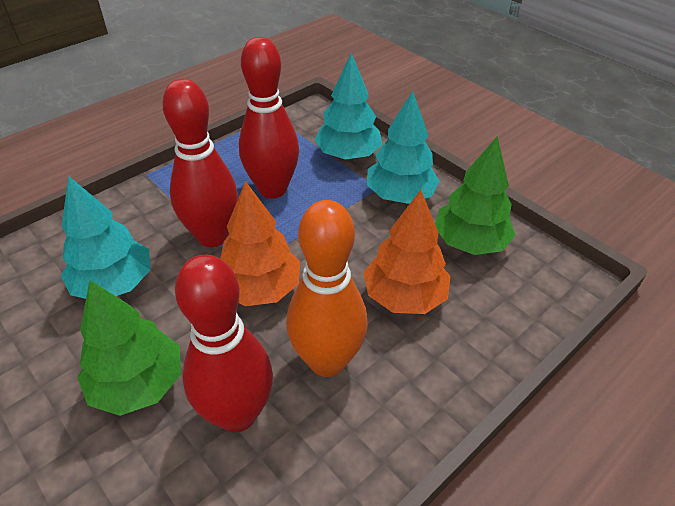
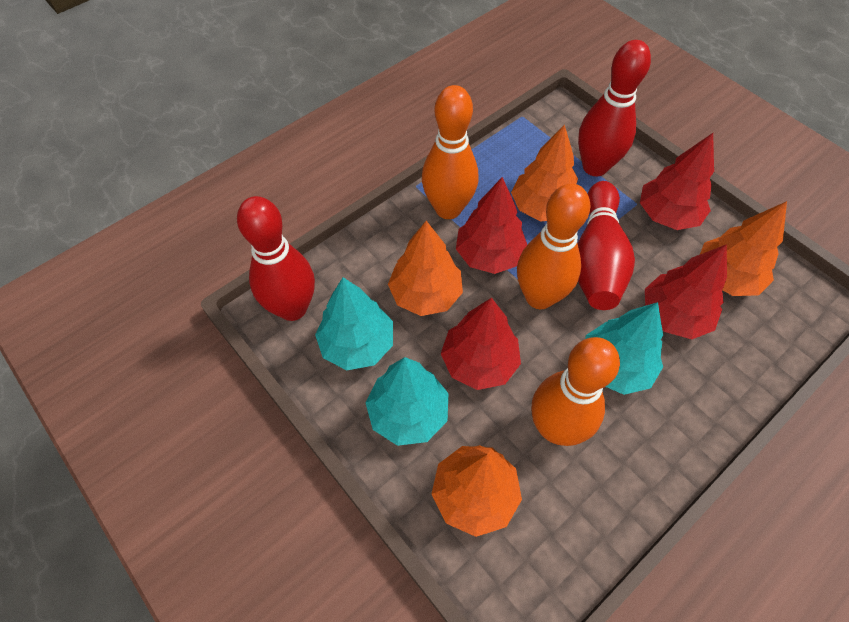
green tree: [78,280,181,416] [435,136,516,255] = 2 -> none = 0
orange bowling pin: [287,200,368,377] = 1 -> [422,85,478,219] [517,183,590,309] [532,337,620,446] = 3
orange tree: [220,181,300,306] [363,190,450,314] = 2 -> [388,221,463,316] [431,445,522,537] [511,124,578,222] [700,201,787,296] = 4
red tree: none = 0 -> [441,298,521,390] [456,177,527,274] [640,133,714,230] [645,244,727,339] = 4

